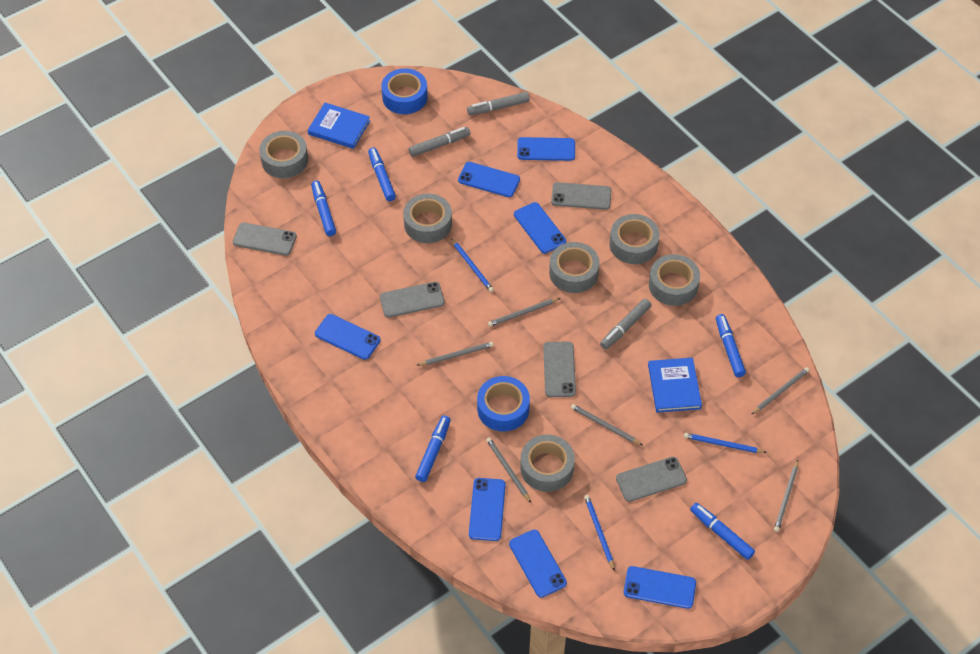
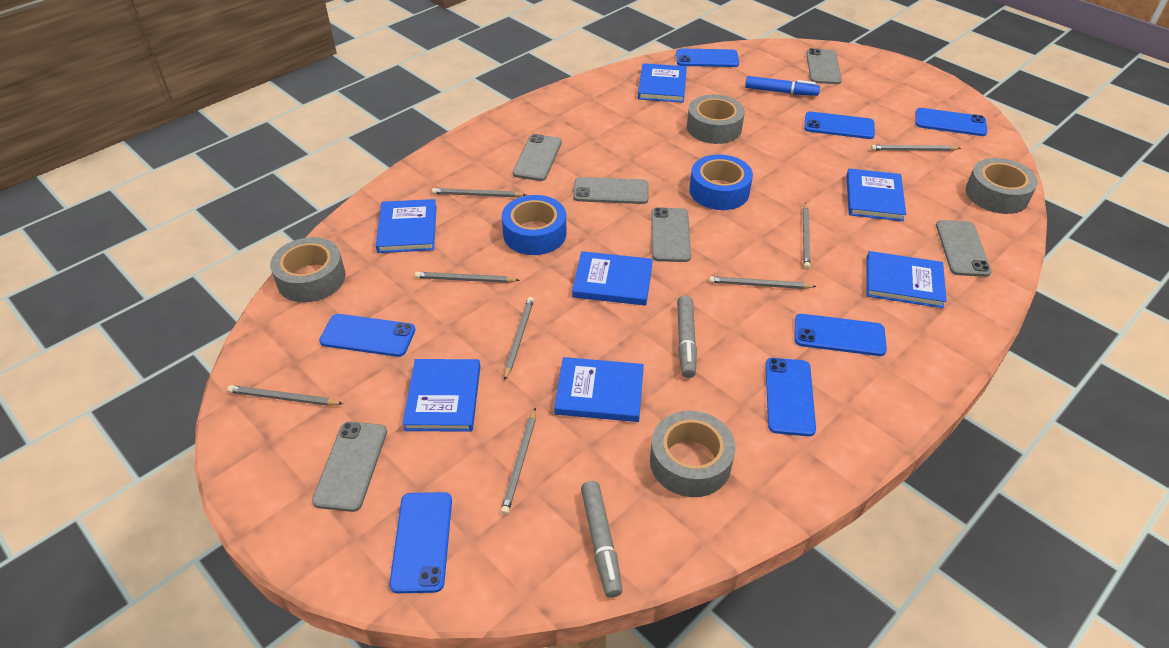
blue book: [308,103,370,149] [648,358,702,413] = 2 -> [376,199,437,253] [402,359,480,432] [554,357,644,422] [572,251,653,306] [638,63,687,103] [846,168,906,221] [866,251,947,308] = 7
blue marker: [311,181,336,236] [368,147,396,201] [415,415,451,482] [690,503,755,560] [716,314,746,377] = 5 -> [745,76,820,96] = 1
blue pencil: [451,238,494,292] [584,495,615,571] [684,433,767,453] = 3 -> none = 0
grey marker: [409,127,470,157] [467,92,530,115] [600,299,651,349] = 3 -> [581,481,622,598] [677,295,697,378] = 2
grey pencil: [416,342,494,366] [486,437,531,503] [488,298,560,327] [571,404,642,445] [752,367,809,414] [774,460,798,532] = 6 -> [227,385,343,406] [415,272,520,283] [432,188,526,197] [501,408,536,515] [504,297,534,381] [709,276,816,289] [803,203,810,269] [871,145,961,151] = 8
grey phone: [233,222,297,256] [380,282,445,318] [543,342,576,397] [551,182,612,210] [616,457,687,502] = 5 -> [312,422,387,512] [512,134,562,181] [573,177,649,204] [651,207,691,262] [806,48,842,84] [936,220,992,277] = 6
grey tape: [259,131,308,178] [403,194,452,243] [520,434,575,492] [549,242,600,293] [609,214,660,264] [649,254,700,306] = 6 -> [270,237,346,303] [650,411,735,497] [687,95,745,144] [966,158,1038,214] = 4

